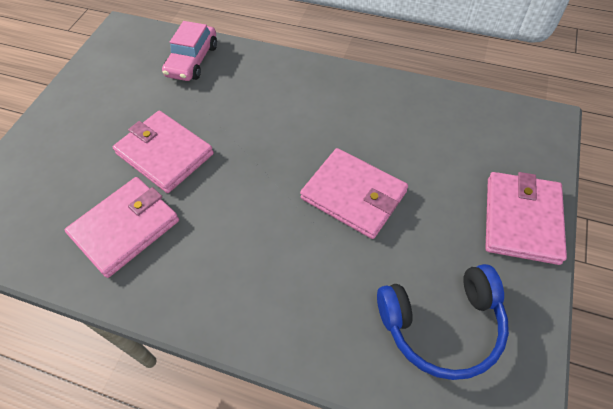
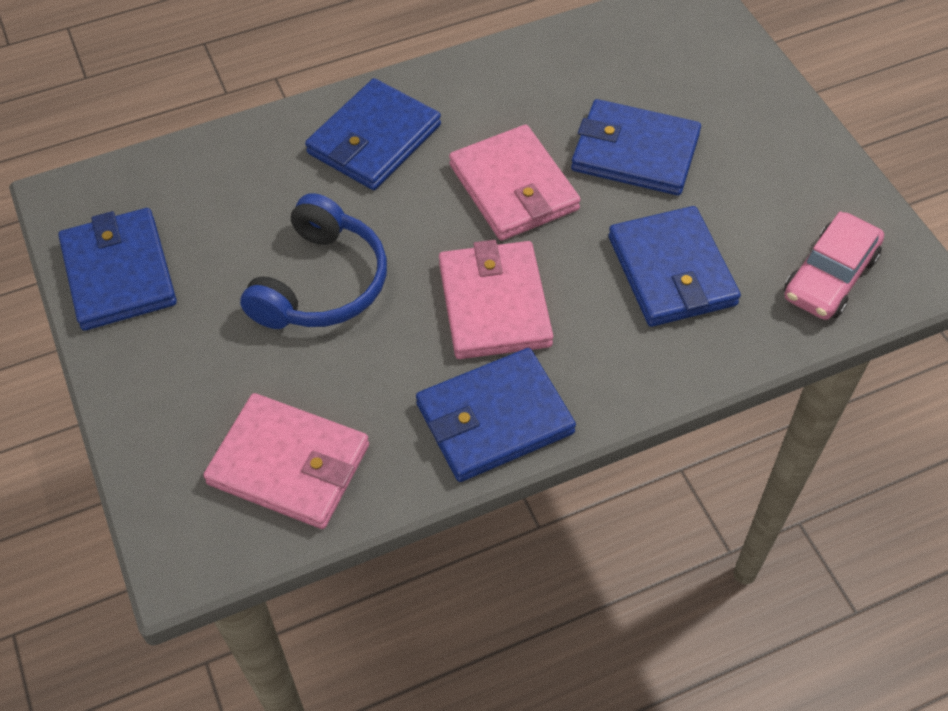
blue wallet: none = 0 -> [58,208,177,331] [305,78,441,190] [416,348,576,482] [571,99,701,196] [608,206,741,327] = 5
pink wallet: [65,177,179,278] [113,111,214,193] [300,148,408,239] [485,172,567,265] = 4 -> [203,393,369,529] [439,240,553,359] [449,124,581,241] = 3

